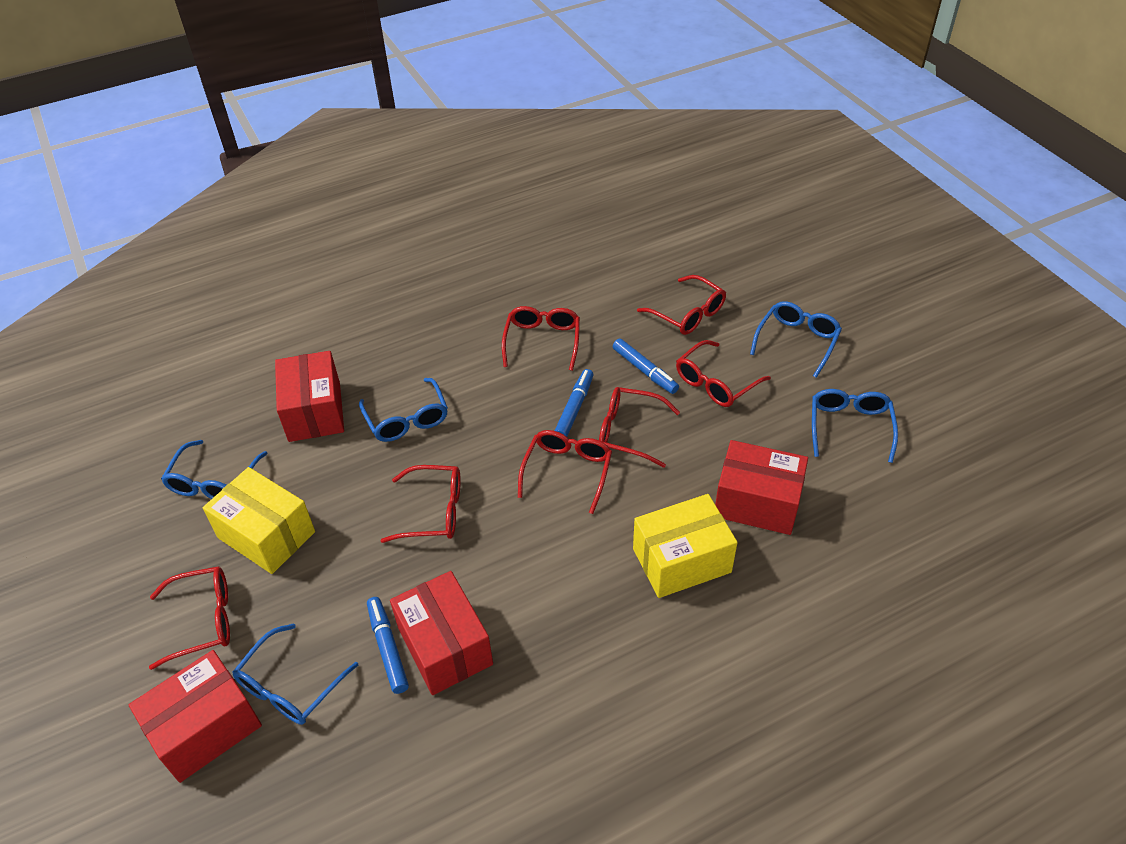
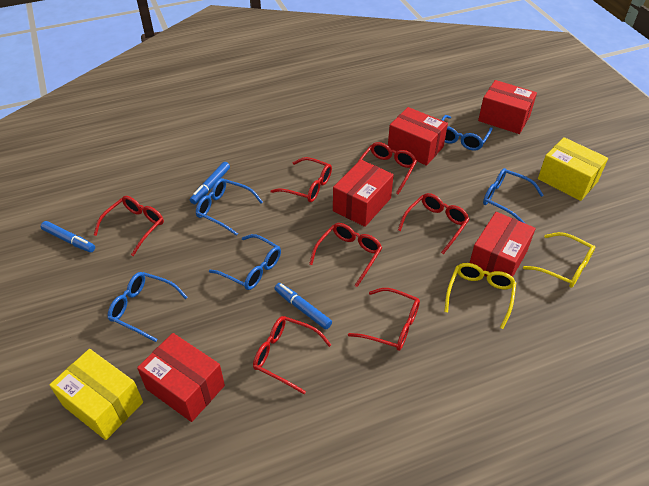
red box: [129,650,262,783] [275,351,344,442] [390,571,493,695] [715,440,808,535] = 4 -> [137,333,225,422] [333,160,394,227] [388,107,448,166] [470,212,536,277] [478,80,537,134] = 5
yellow glasses: none = 0 -> [444,263,516,329] [523,232,595,288] = 2

